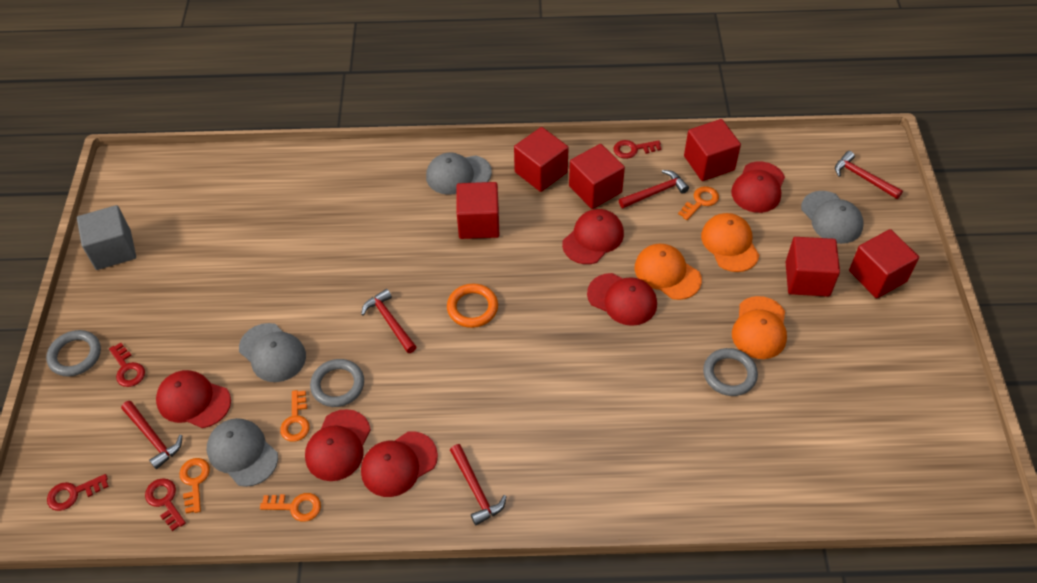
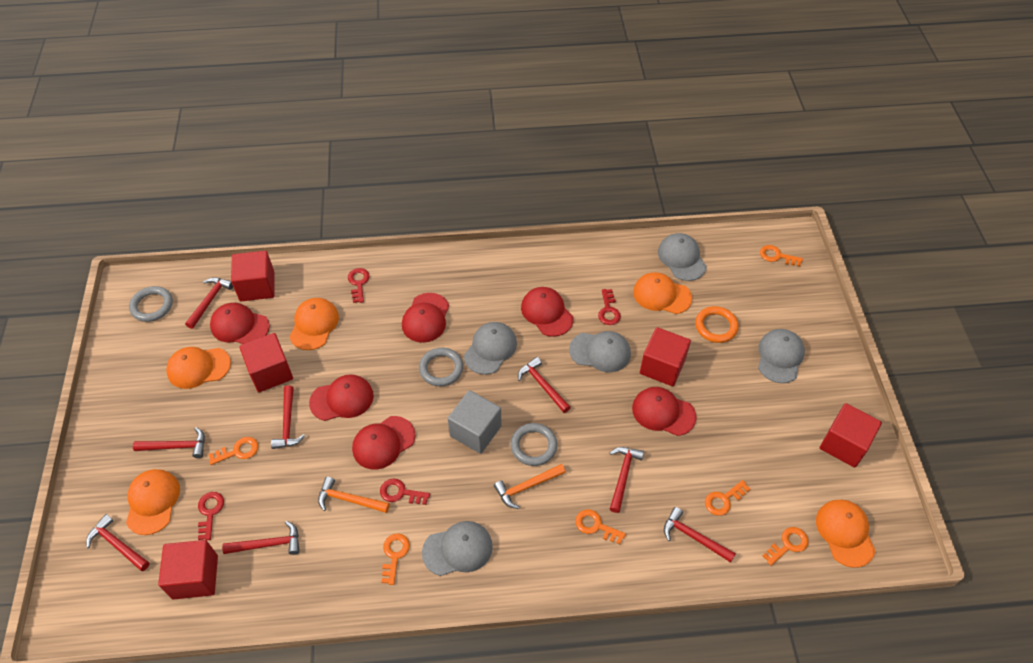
grey cap: [207,418,278,487] [239,323,306,382] [426,152,492,195] [801,191,863,244] = 4 -> [422,521,493,576] [464,322,517,375] [569,331,631,372] [658,233,707,281] [758,329,805,383] = 5
orange cap: [635,244,702,300] [701,213,760,272] [732,296,787,359] = 3 -> [126,469,180,535] [166,347,231,389] [289,298,339,350] [633,272,692,314] [816,500,876,568] = 5
orange hammer: none = 0 -> [318,477,390,513] [494,464,566,509] = 2
orange key: [180,458,210,514] [260,493,321,522] [280,390,310,442] [678,186,719,220] = 4 -> [208,437,258,465] [381,533,410,585] [575,509,626,544] [705,480,750,516] [760,245,803,266] [763,527,808,566] = 6
red cube: [457,182,499,239] [514,127,569,192] [569,144,625,209] [684,119,741,181] [786,237,840,297] [849,229,919,299] = 6 -> [158,540,218,600] [231,251,275,302] [239,333,293,392] [640,327,691,386] [820,403,882,468] = 5
red hammer: [121,401,182,469] [361,289,416,353] [450,444,507,525] [619,170,689,208] [835,151,903,199] = 5 -> [86,514,150,571] [133,427,205,458] [185,277,233,329] [222,521,300,555] [271,385,305,449] [518,357,571,413] [610,447,644,513] [664,507,736,563] = 8

